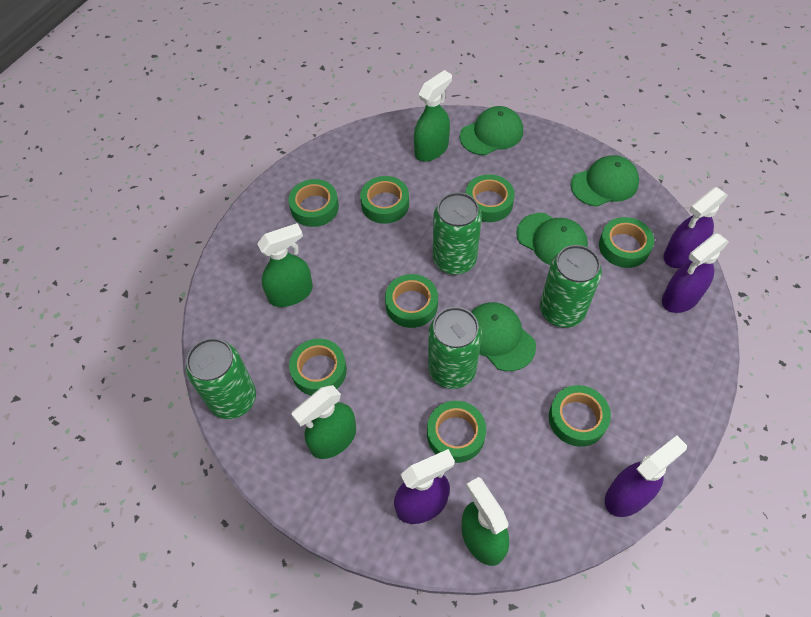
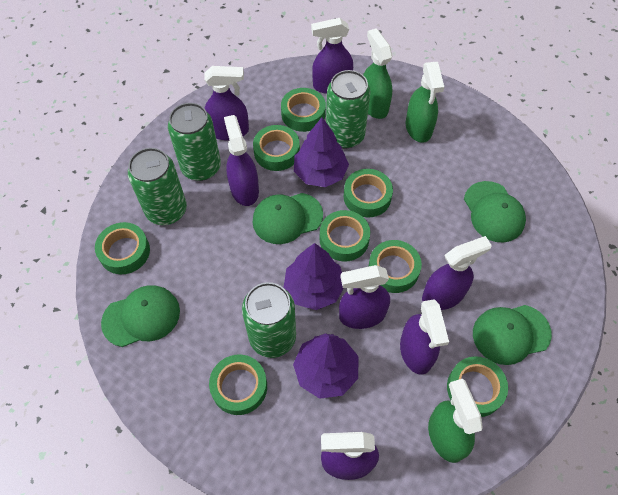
green spray bottle: [257,223,313,307] [291,385,356,459] [414,70,452,162] [462,477,509,566] = 4 -> [363,28,392,119] [406,62,444,143] [428,379,483,463] = 3
purple spray bottle: [394,449,455,524] [605,436,687,517] [662,233,729,313] [663,187,728,268] = 4 -> [204,66,249,140] [224,115,259,206] [311,18,353,94] [321,432,379,480] [339,265,390,329] [400,299,449,374] [422,236,492,310] = 7
purple tree: none = 0 -> [284,243,343,310] [293,333,358,399] [294,117,349,187] = 3

